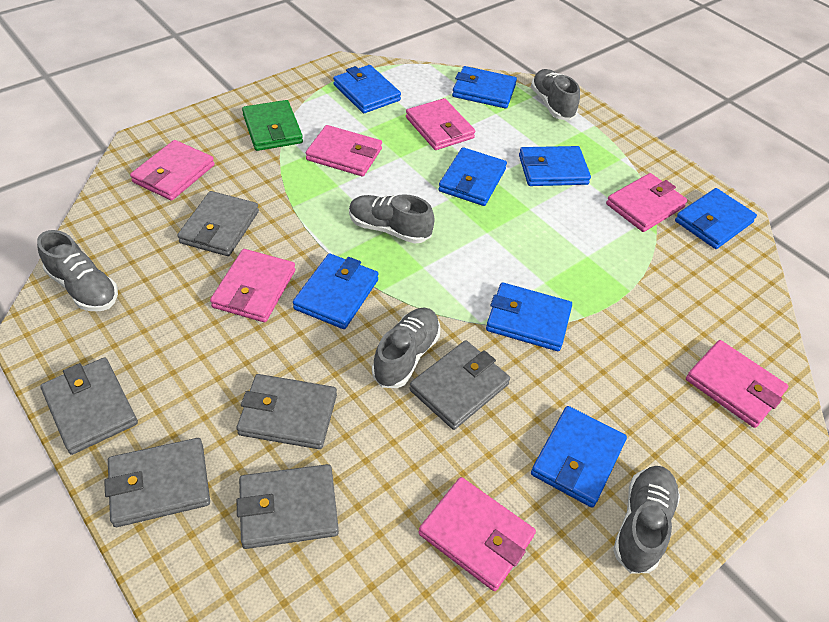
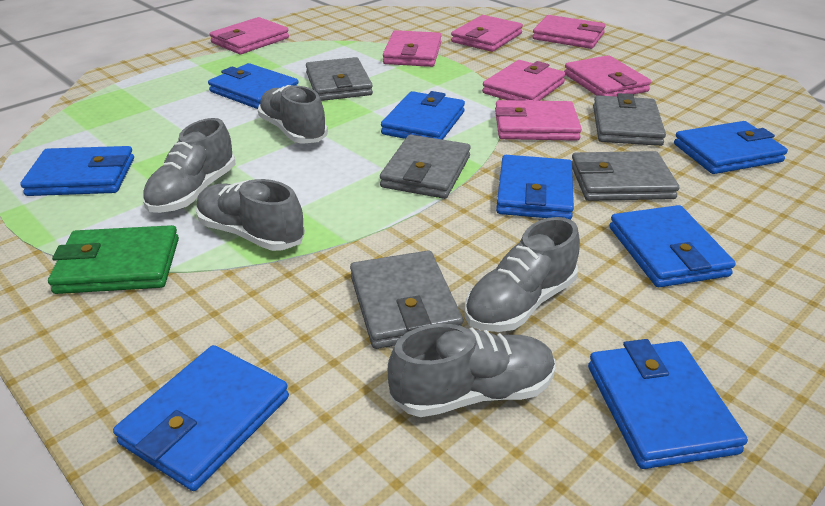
grey wallet: [40,357,138,455] [104,438,210,527] [177,191,259,256] [236,464,339,549] [237,374,337,449] [409,340,510,430] = 6 -> [306,57,373,101] [350,250,463,349] [380,135,471,199] [572,151,679,201] [593,93,666,146] = 5

